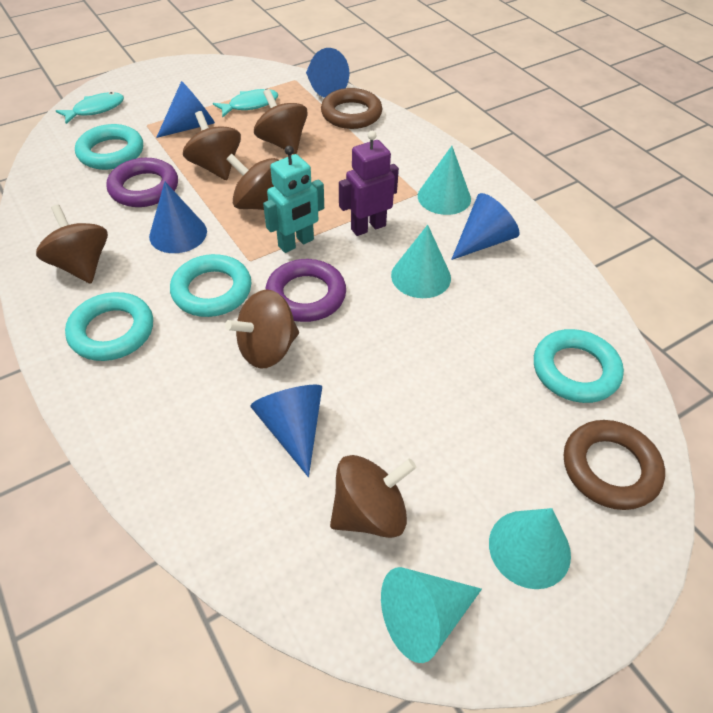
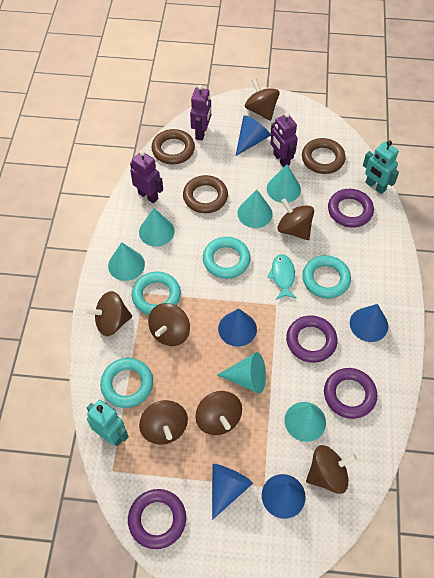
brown ring: [321,88,382,129] [564,420,665,510] = 2 -> [151,129,195,164] [183,175,228,213] [302,138,346,174] = 3
brown spinning top: [36,205,108,284] [183,111,241,180] [225,290,299,369] [226,154,279,210] [254,89,308,155] [330,455,416,538] = 6 -> [85,291,132,336] [139,400,188,445] [148,303,190,346] [195,391,242,435] [245,78,280,121] [277,198,314,240] [306,445,357,494] = 7
purple ring: [106,158,178,207] [265,259,346,322] = 2 -> [128,489,186,549] [286,315,338,363] [324,368,377,419] [328,189,374,228] = 4
purple robot: [339,131,399,236] = 1 -> [130,150,163,204] [190,85,211,141] [270,112,298,167] = 3
turquoise cone: [381,567,482,663] [391,225,451,298] [418,146,471,215] [489,508,571,589] = 4 -> [108,242,145,281] [139,208,175,247] [217,352,266,394] [237,190,273,228] [267,164,301,203] [284,402,326,442] = 6
turquoise fish: [56,92,124,124] [213,89,278,117] = 2 -> [267,254,297,300] = 1
turquoise robot: [263,146,324,253] = 1 -> [87,400,129,446] [363,141,399,194] = 2

